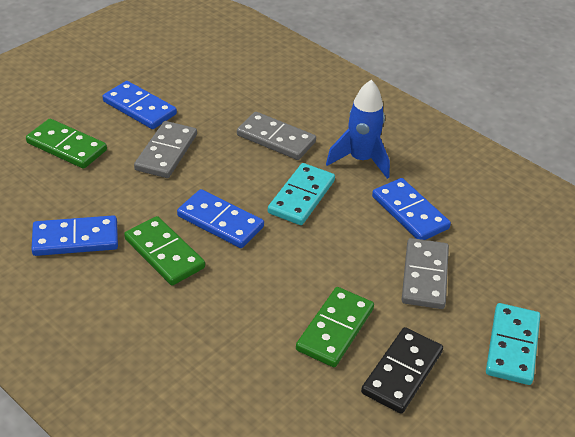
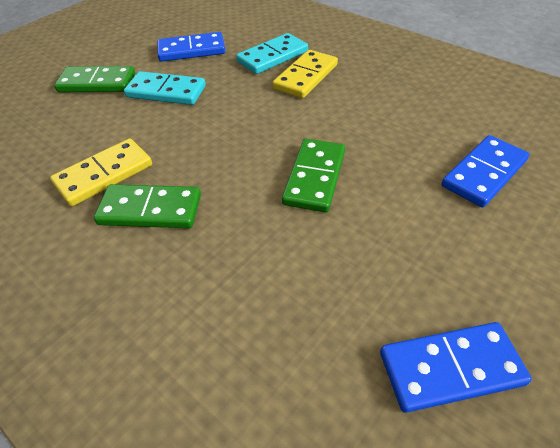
black domino: [361,327,443,414] = 1 -> none = 0
blue domino: [31,215,118,256] [103,81,177,129] [177,189,264,248] [372,178,451,240] = 4 -> [157,32,225,62] [380,322,532,413] [442,135,529,207] = 3
blue rocket: [326,80,390,179] = 1 -> none = 0
grey domino: [134,121,197,178] [237,112,316,160] [402,238,449,309] = 3 -> none = 0
yellow domino: none = 0 -> [50,138,152,206] [272,50,338,98] = 2

